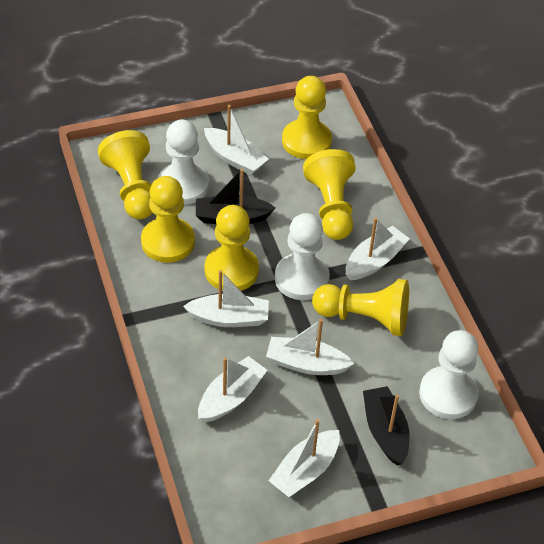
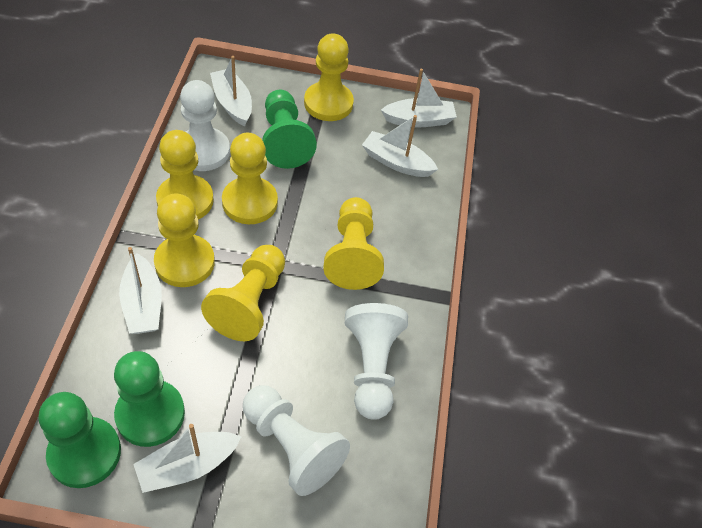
black boat: [196,169,276,224] [363,386,410,466] = 2 -> none = 0
green pawn: none = 0 -> [39,392,121,488] [114,351,185,447] [262,90,317,169] = 3
white boat: [183,270,269,327] [198,356,267,423] [204,105,268,175] [266,319,354,375] [268,419,340,497] [346,218,410,280] = 6 -> [119,247,162,334] [133,424,241,493] [210,56,252,127] [362,115,438,177] [381,69,457,128] = 5

